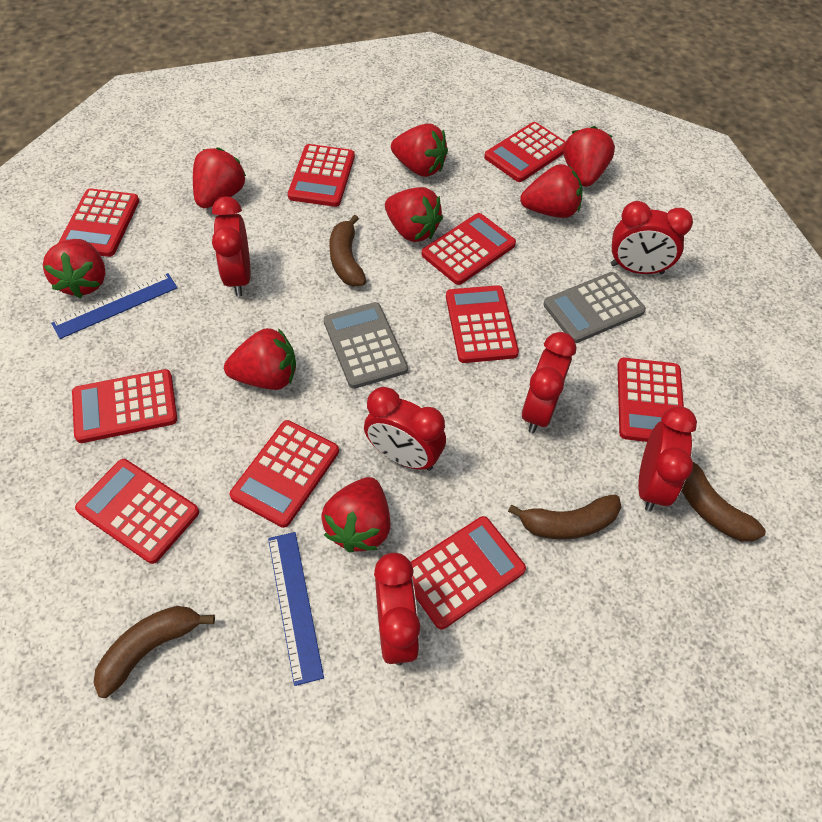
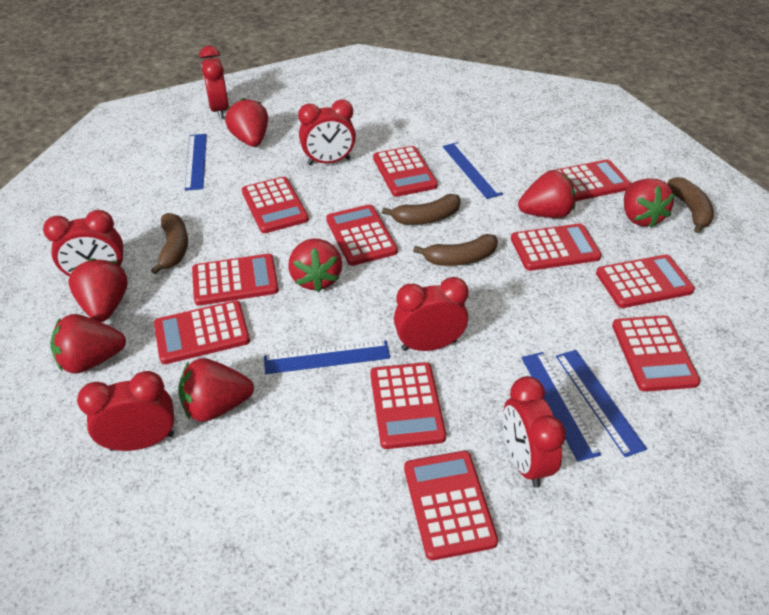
blue ruler: [51,273,177,339] [268,532,324,686] = 2 -> [185,134,207,191] [264,340,390,374] [443,142,503,199] [521,352,601,461] [556,350,647,457] = 5
grey calculator: [324,302,408,389] [543,272,646,343] = 2 -> none = 0
red calculator: [58,188,139,257] [72,369,177,443] [75,459,199,564] [230,420,339,528] [288,144,355,207] [411,516,526,629] [421,213,516,285] [446,285,519,363] [484,122,566,182] [617,358,684,442] = 10 -> [154,301,250,364] [192,254,279,306] [242,177,309,233] [326,205,398,266] [370,362,446,449] [373,146,438,197] [404,451,498,560] [511,223,602,271] [556,159,631,201] [596,254,695,308] [612,316,700,392] = 11
red strawberry: [43,239,106,298] [193,148,246,208] [224,328,296,390] [322,477,391,552] [385,187,443,242] [391,123,448,177] [520,164,583,218] [564,126,615,187] = 8 -> [50,314,126,374] [68,258,128,322] [178,358,254,422] [225,98,268,147] [288,239,342,292] [518,170,575,218] [624,179,675,228] = 7

